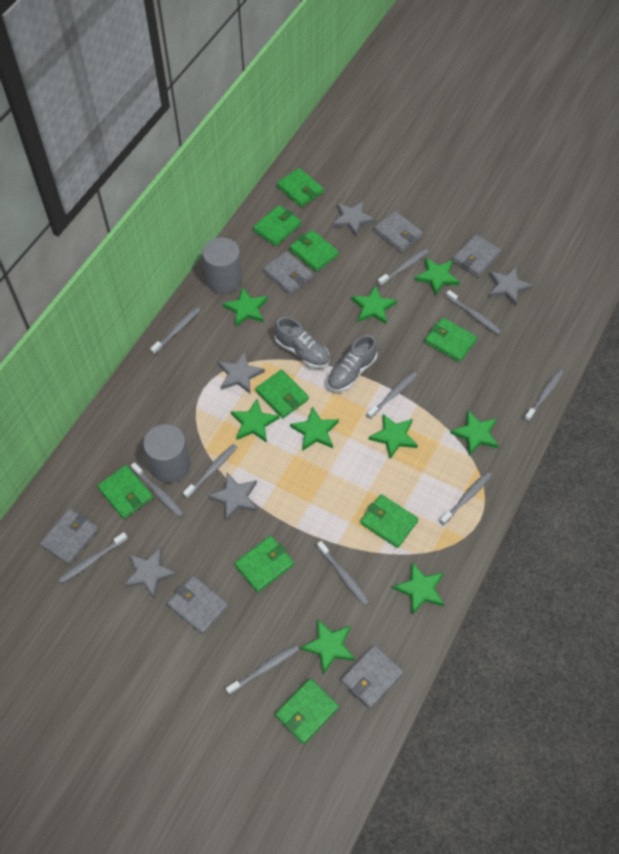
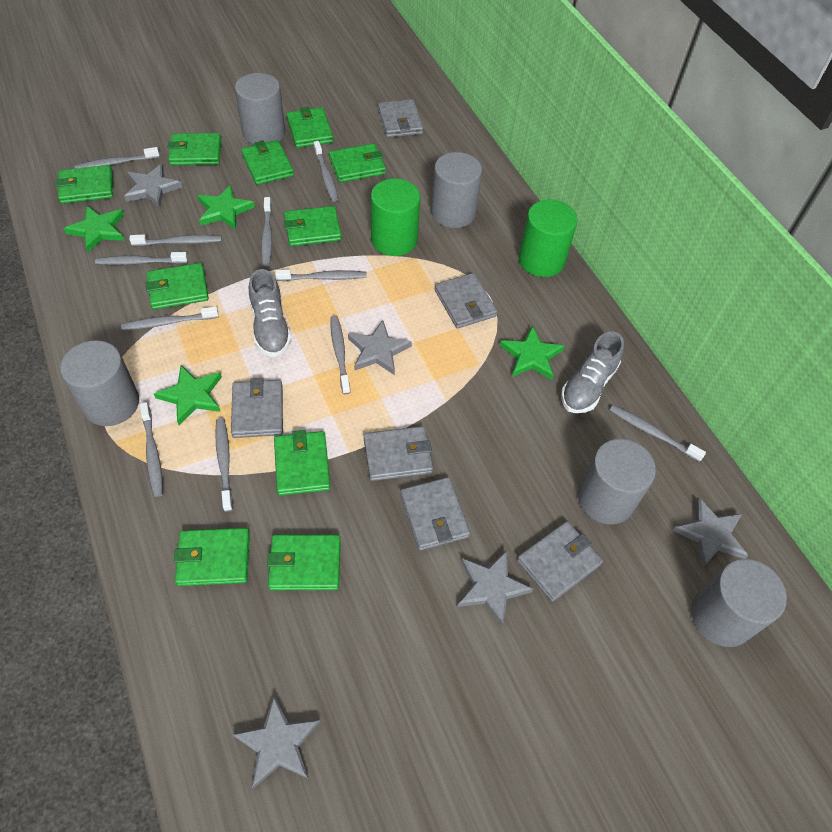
green cylinder: none = 0 -> [371,178,420,256] [518,200,577,277] = 2
green star: [222,287,268,327] [231,399,279,443] [290,406,339,451] [301,619,355,674] [351,285,397,324] [368,414,418,459] [393,562,445,615] [414,257,460,296] [450,410,499,455] = 9 -> [63,206,124,252] [154,365,222,425] [197,185,255,230] [500,325,564,380] = 4
green wallet: [97,465,153,519] [235,536,294,592] [253,205,301,246] [256,370,309,419] [275,678,339,744] [277,168,324,207] [290,230,339,272] [360,494,418,548] [425,317,477,362] = 9 -> [56,165,113,204] [146,263,209,310] [168,133,221,165] [174,528,250,586] [241,140,294,185] [267,535,341,590] [274,430,330,496] [284,206,342,246] [286,107,333,148] [329,144,386,183] = 10
grey cylinder: [143,424,190,483] [202,237,242,294] = 2 -> [60,340,139,426] [235,73,285,145] [431,152,482,228] [578,439,656,525] [691,559,787,647] = 5

